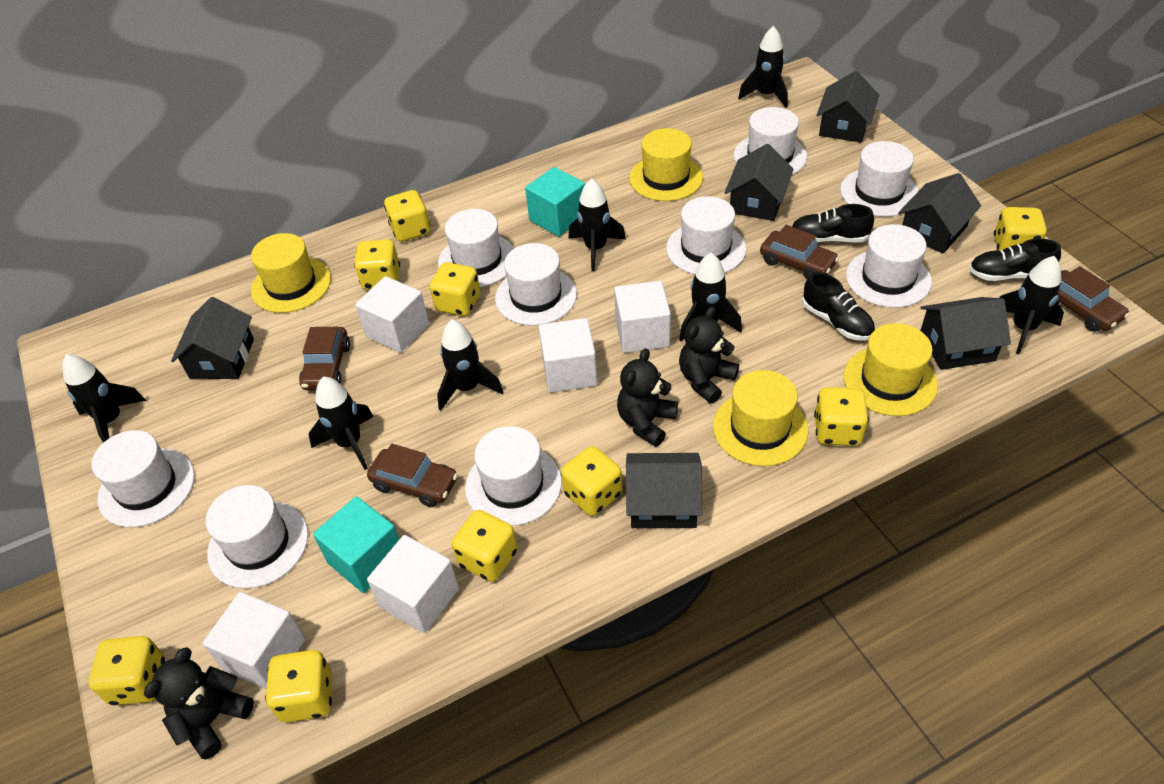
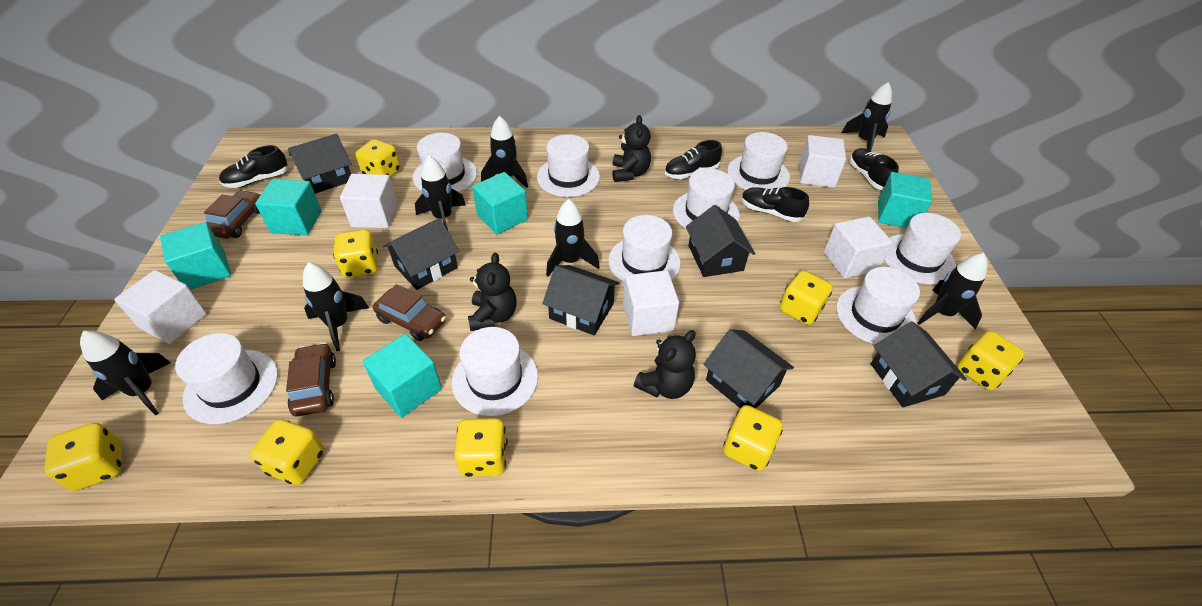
black shoe: [792,204,874,243] [802,272,875,341] [969,238,1061,281] = 3 -> [219,145,289,188] [664,140,722,179] [741,187,809,222] [850,148,899,190] = 4
brown car: [299,327,350,390] [367,444,458,507] [760,225,839,279] [1057,266,1130,332] = 4 -> [204,190,261,239] [286,343,336,417] [373,284,446,341] = 3
turquoise cube: [313,496,399,593] [525,167,585,237] = 2 -> [160,222,231,290] [255,179,322,235] [363,334,442,417] [472,172,528,234] [878,172,932,228] = 5
yellow dice: [89,636,165,705] [265,650,332,722] [354,239,400,290] [384,190,430,242] [430,262,480,316] [452,510,517,582] [561,446,622,516] [814,387,869,446] [994,207,1047,250] = 9 -> [44,423,122,491] [250,419,324,485] [333,230,378,278] [355,139,400,178] [454,418,508,477] [723,405,783,471] [780,271,833,325] [957,331,1025,390] = 8
yellow hat: [251,233,331,313] [629,128,703,201] [713,370,808,466] [844,323,938,416] = 4 -> none = 0

